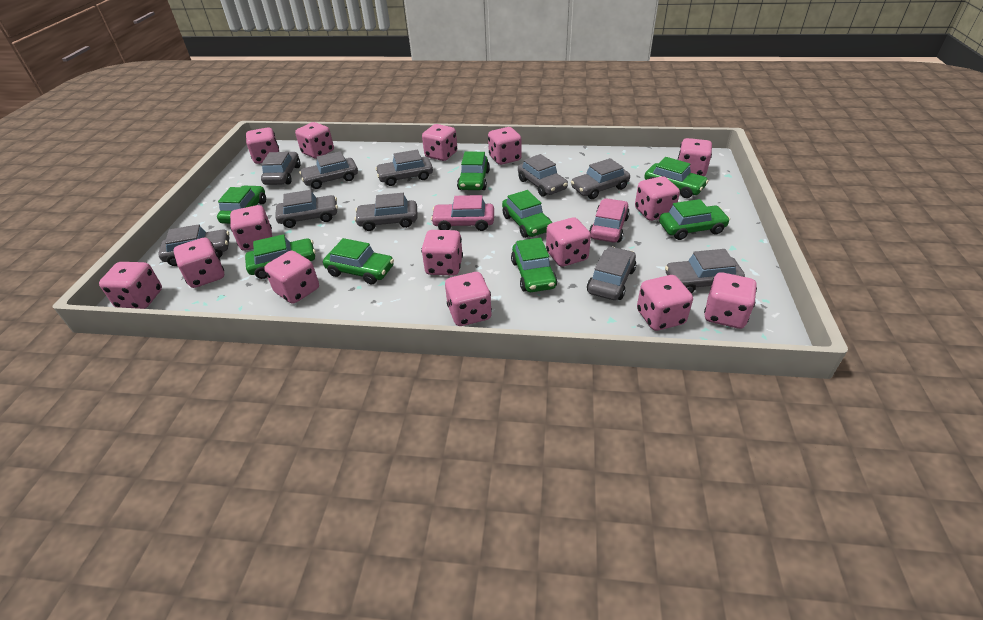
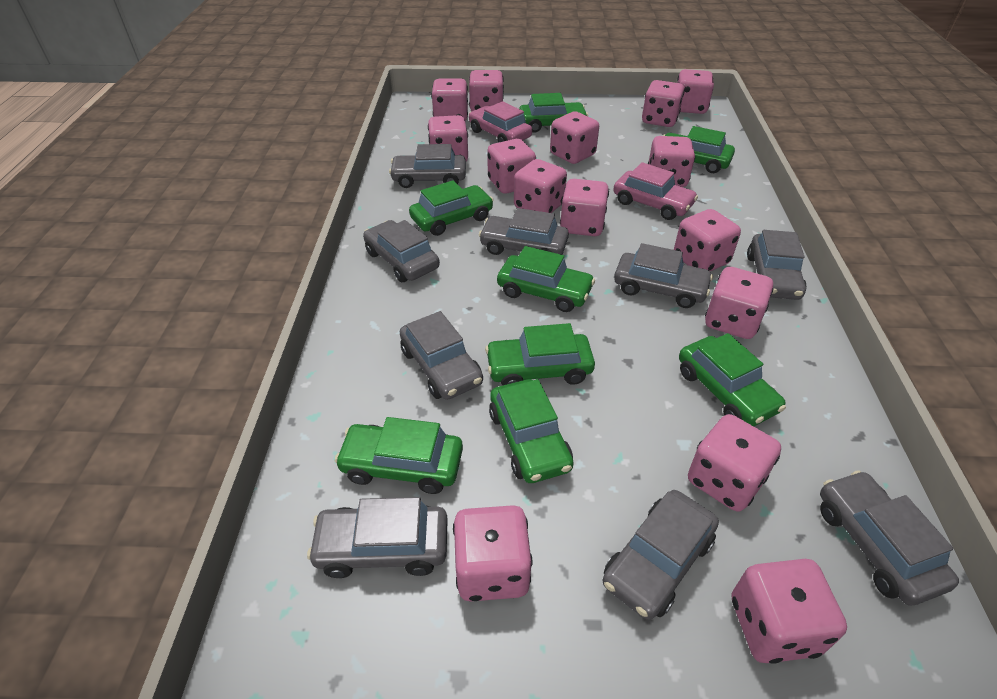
grey car: [158,224,229,266] [261,152,301,185] [275,190,338,228] [299,151,358,189] [354,193,418,231] [375,150,433,186] [518,154,568,197] [571,158,630,199] [587,247,636,300] [665,249,745,293] = 10 -> [307,497,448,578] [363,220,440,282] [389,144,466,188] [400,311,483,400] [479,208,569,255] [603,490,719,620] [614,243,713,308] [747,230,807,300] [820,470,959,606] = 9

